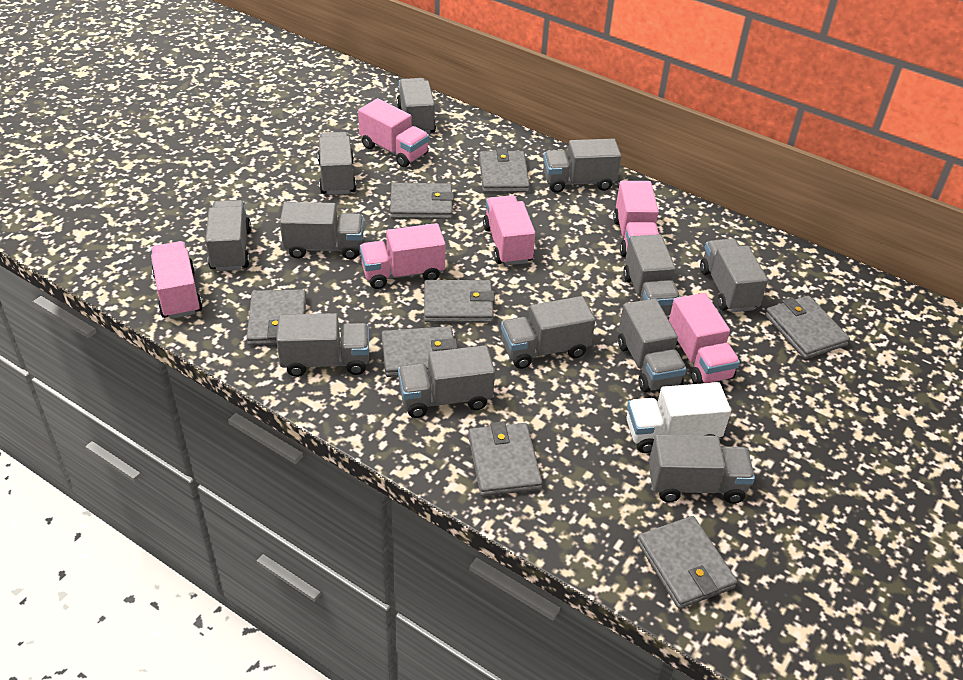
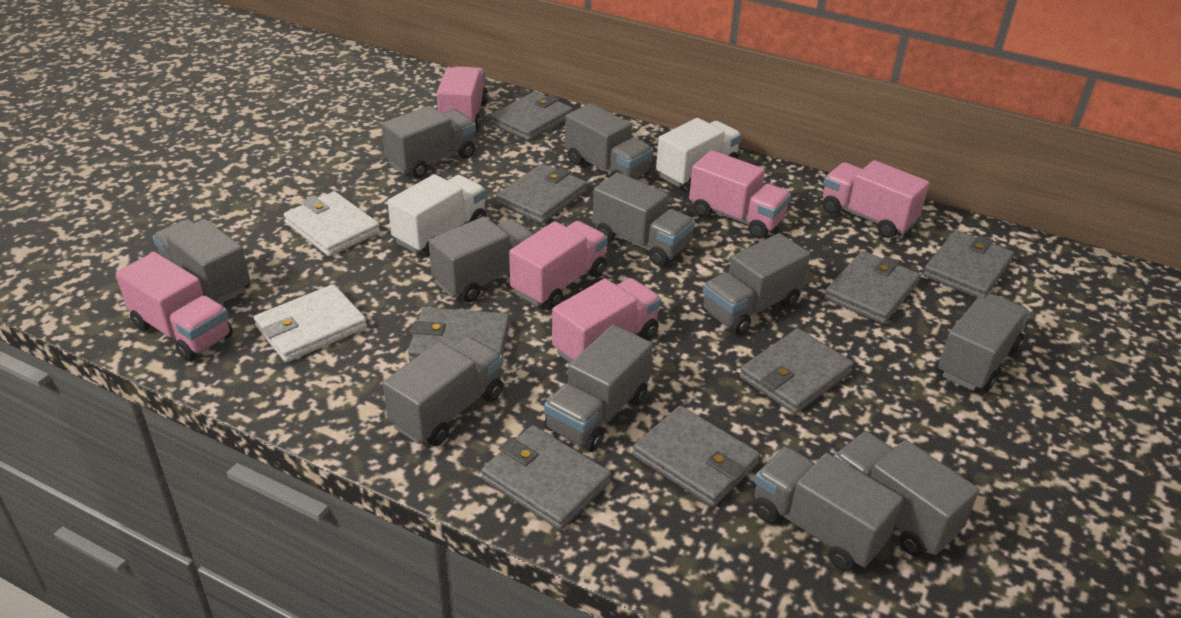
grey truck: [205,200,251,271] [276,313,369,377] [280,202,364,260] [318,132,356,195] [397,78,436,134] [398,345,495,418] [501,296,595,369] [543,139,621,193] [618,299,686,392] [623,234,680,316] [649,434,755,504] [700,238,768,312] = 12 -> [153,219,250,304] [382,106,476,178] [383,337,503,446] [429,216,533,303] [544,325,653,452] [565,104,653,179] [593,172,695,266] [702,233,810,335] [754,447,903,571] [834,432,979,557] [937,294,1030,393] = 11
white truck: [626,382,731,453] = 1 -> [387,174,486,256] [656,118,742,191] = 2
white wallet: none = 0 -> [254,284,367,362] [284,191,380,256] = 2

